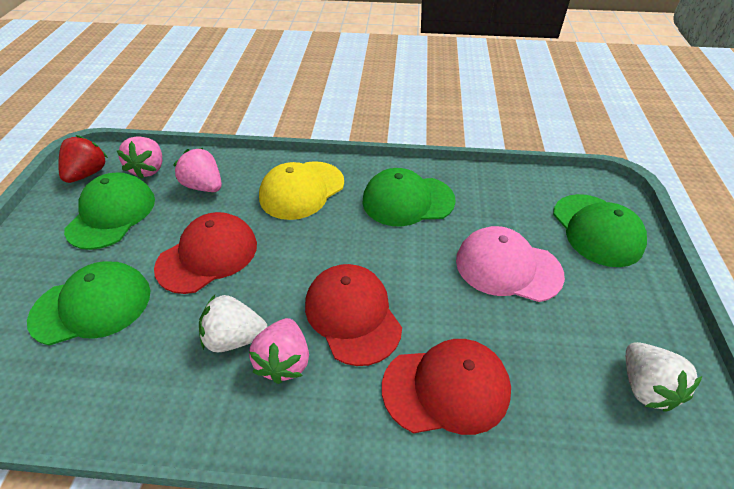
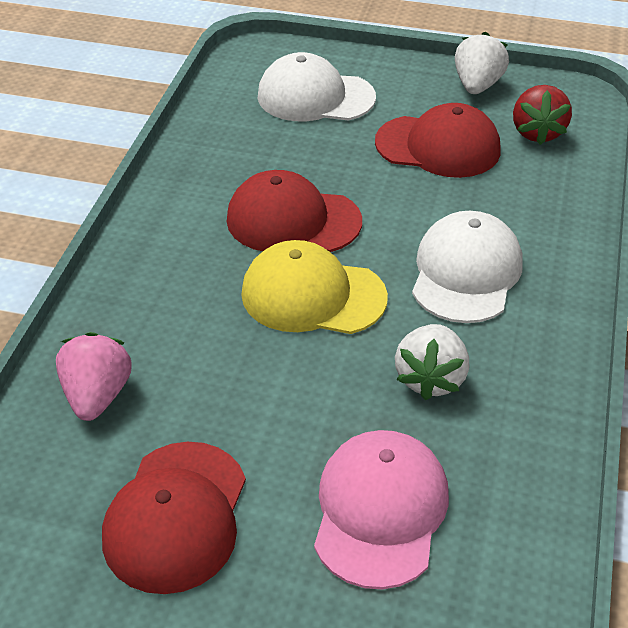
green cap: [27,261,150,346] [64,172,155,250] [362,168,456,227] [553,194,647,267] = 4 -> none = 0
pink strawberry: [117,136,163,179] [173,148,222,192] [249,318,309,384] = 3 -> [56,332,132,421] = 1
white cap: none = 0 -> [258,52,376,121] [412,211,523,323] = 2

